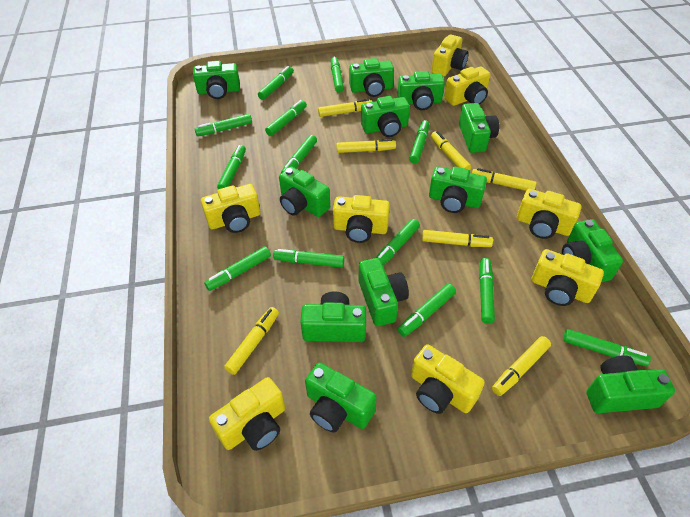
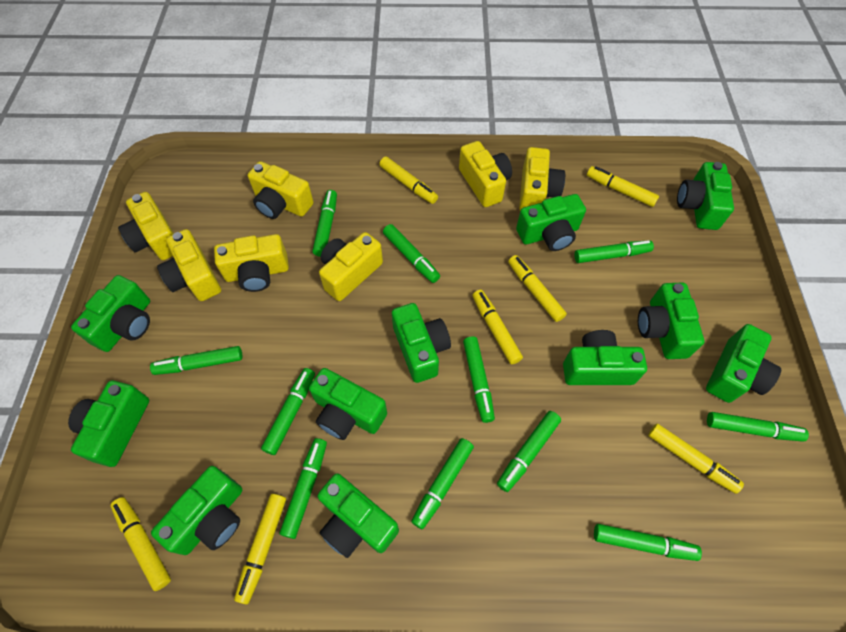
green camera: [193,61,240,99] [279,166,330,217] [300,291,366,342] [305,362,377,433] [349,58,394,97] [359,258,409,326] [361,96,410,137] [397,71,445,110] [429,166,487,213] [459,103,499,153] [562,219,623,282] [586,355,675,413] = 12 -> [68,381,149,467] [71,275,150,352] [151,466,242,555] [309,368,387,440] [317,474,399,558] [392,303,451,383] [516,194,586,251] [563,330,647,385] [638,282,704,359] [677,162,734,230] [706,324,781,403] = 11
green marker: [195,114,252,136] [204,246,271,291] [217,145,246,190] [258,66,294,100] [265,100,307,136] [273,249,344,268] [281,135,317,173] [331,56,344,93] [375,219,420,265] [398,284,456,337] [409,120,429,164] [479,258,495,324] [563,329,651,366] = 13 -> [150,346,242,375] [261,368,315,455] [279,438,327,539] [312,190,337,257] [383,224,440,283] [411,438,474,529] [463,336,495,423] [497,411,561,492] [574,240,654,263] [594,524,702,561] [707,412,809,442] = 11
yellow camera: [201,184,261,233] [209,377,285,451] [333,195,390,243] [411,344,485,414] [432,34,468,77] [444,66,491,106] [517,189,582,239] [531,249,604,306] = 8 -> [118,192,174,260] [157,229,221,301] [214,234,289,292] [248,161,314,219] [319,232,383,301] [459,141,512,207] [519,147,565,211] = 7

